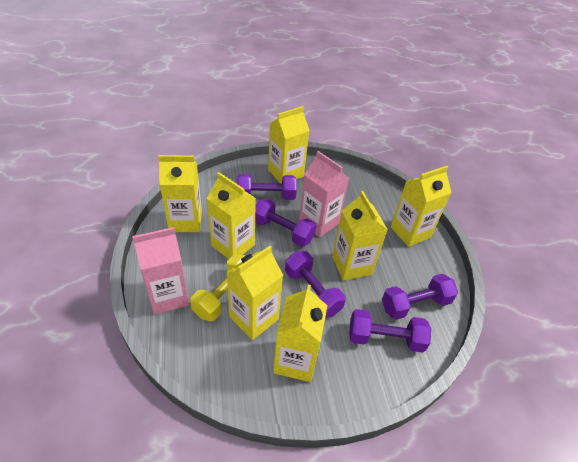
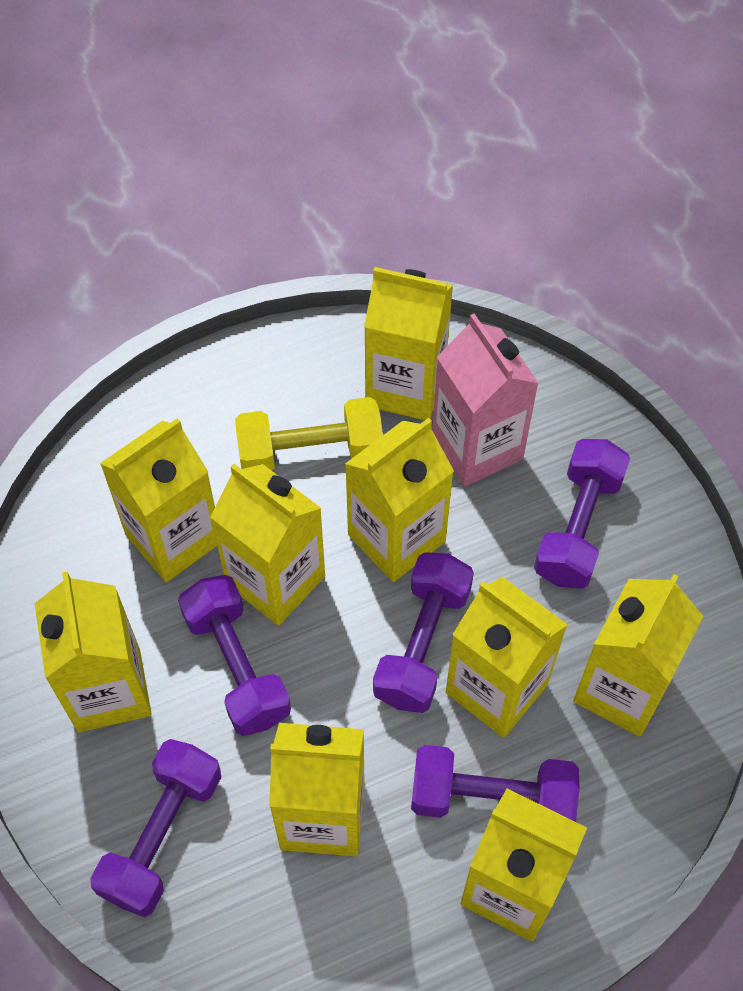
pink carton: [132,227,189,315] [299,151,349,238] = 2 -> [432,313,539,487] = 1
yellow carton: [158,155,202,232] [206,172,256,259] [227,246,283,340] [268,106,310,183] [273,285,327,382] [332,191,388,281] [391,166,452,247] = 7 -> [35,572,152,732] [100,418,217,582] [210,464,325,626] [269,723,364,856] [345,418,454,582] [364,267,453,420] [446,577,568,738] [461,788,587,941] [573,574,703,737] = 9

